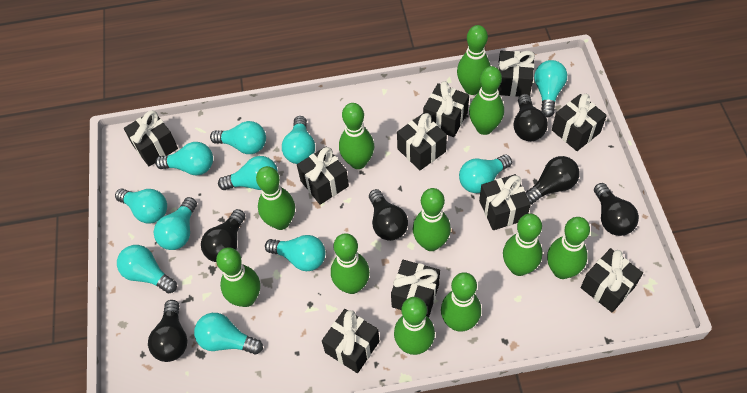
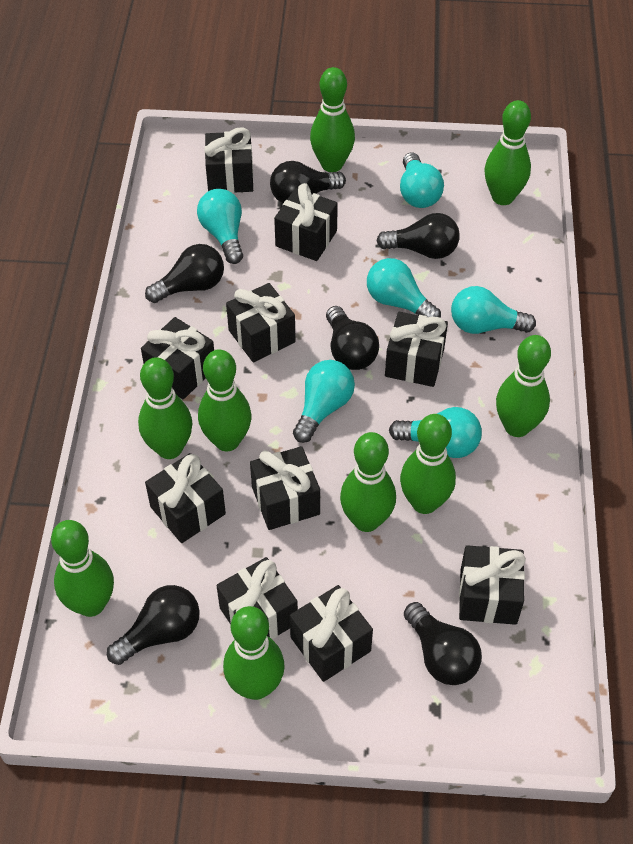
green bowling pin: [216,248,260,307] [256,166,295,230] [331,233,370,294] [339,103,374,169] [394,297,435,355] [413,188,451,251] [441,272,481,332] [457,25,491,95] [469,66,504,135] [503,214,543,276] [547,217,590,279] = 11 -> [51,520,114,617] [138,357,193,459] [198,349,252,451] [223,606,285,700] [310,67,355,172] [340,432,396,532] [400,414,456,514] [484,100,531,205] [496,335,551,437] = 9
turquoise light bulb: [115,189,167,224] [117,245,177,294] [154,197,197,250] [155,142,213,175] [194,313,263,355] [210,121,266,154] [218,156,278,190] [265,235,326,271] [282,116,315,164] [459,154,512,193] [534,60,567,117] = 11 -> [197,189,243,264] [293,360,355,443] [367,258,441,318] [389,407,482,458] [400,152,444,208] [451,286,536,334] = 6

